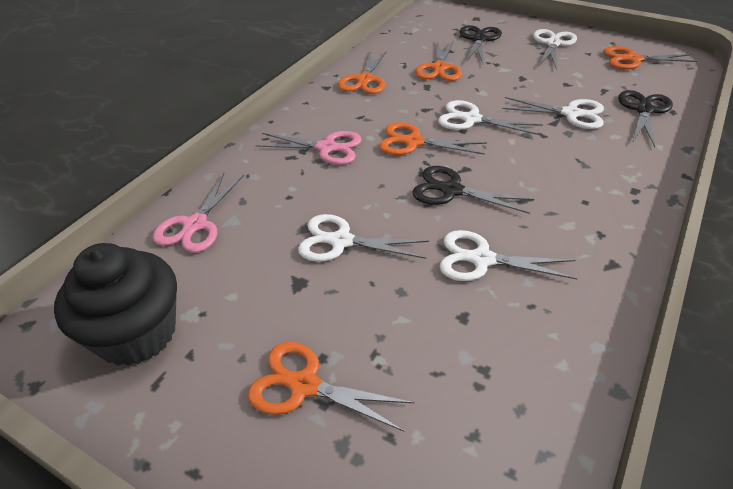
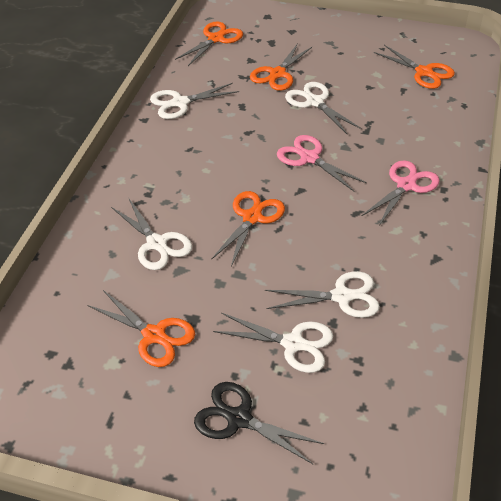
black cupcake: [54,243,177,366] = 1 -> none = 0
black scissors: [412,166,534,214] [459,25,502,63] [618,90,673,147] = 3 -> [194,382,324,464] = 1

